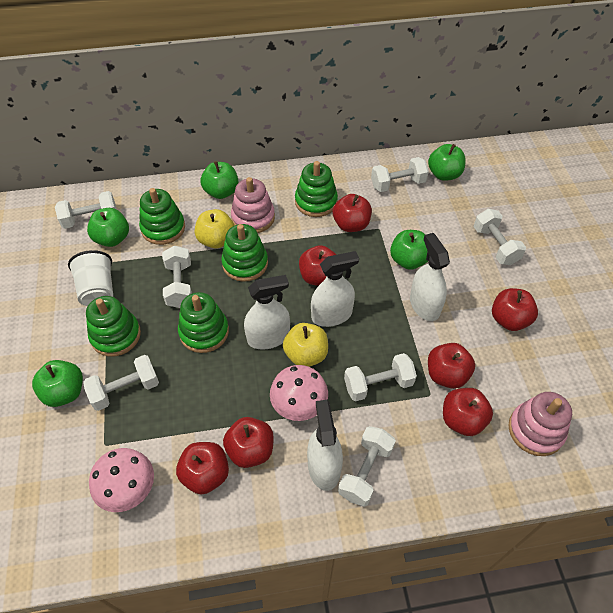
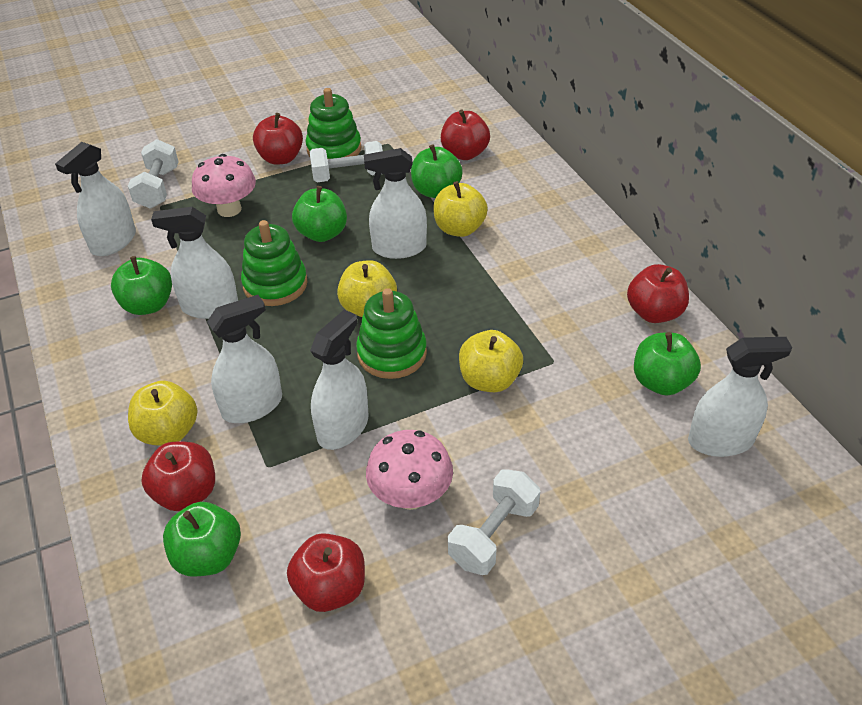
green stacking toy: [86,296,141,357] [139,188,185,245] [178,292,229,353] [221,224,268,282] [295,161,338,217] = 5 -> [241,220,307,306] [306,88,362,159] [356,288,427,379] = 3
pink stacking toy: [231,177,275,233] [508,392,572,456] = 2 -> none = 0
red apple: [176,442,229,495] [223,417,274,468] [299,245,336,286] [333,194,372,232] [428,343,475,389] [443,388,493,436] [492,288,538,331] = 7 -> [141,442,215,511] [253,113,303,165] [287,533,365,612] [441,110,490,160] [627,264,689,323] = 5
white cup: [68,250,113,306] = 1 -> none = 0
white dumbbell: [55,191,117,229] [83,355,159,411] [162,246,192,308] [338,426,396,507] [344,353,417,402] [371,157,429,192] [474,209,526,265] = 7 -> [128,139,179,209] [309,141,383,182] [448,469,540,575] = 3
white spray bottle: [244,275,290,350] [307,400,343,491] [311,251,359,327] [410,233,450,321] = 4 -> [55,142,136,256] [151,207,238,319] [207,295,282,423] [310,309,368,450] [364,148,427,259] [688,337,792,457] = 6
yellow apple: [195,209,234,248] [283,323,328,367] = 2 -> [128,381,197,446] [337,260,397,317] [433,181,488,237] [459,330,523,392] = 4

